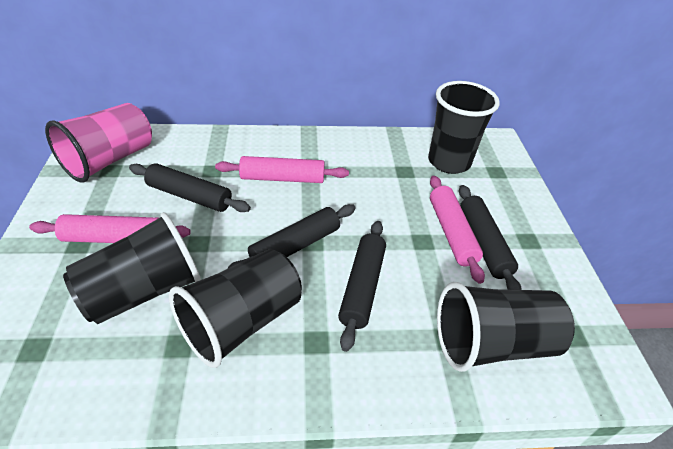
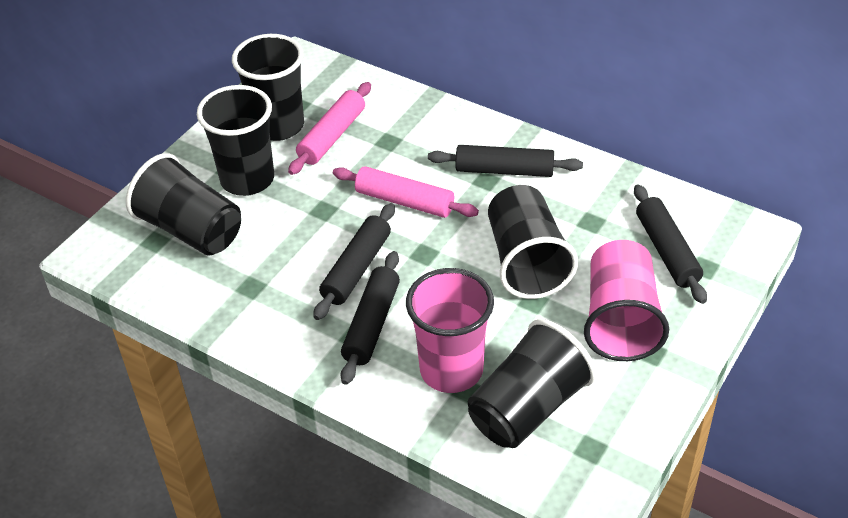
black cup: [63,212,201,324] [169,249,302,368] [428,81,500,174] [437,282,575,372] = 4 -> [126,153,241,256] [197,85,274,196] [232,34,304,141] [468,319,596,448] [488,185,578,299] = 5
pink cup: [45,103,152,183] = 1 -> [406,268,494,393] [584,240,669,361] = 2
pink rolling pin: [29,214,191,243] [215,156,349,183] [430,176,485,284] = 3 -> [288,82,371,175] [333,166,479,218] = 2

